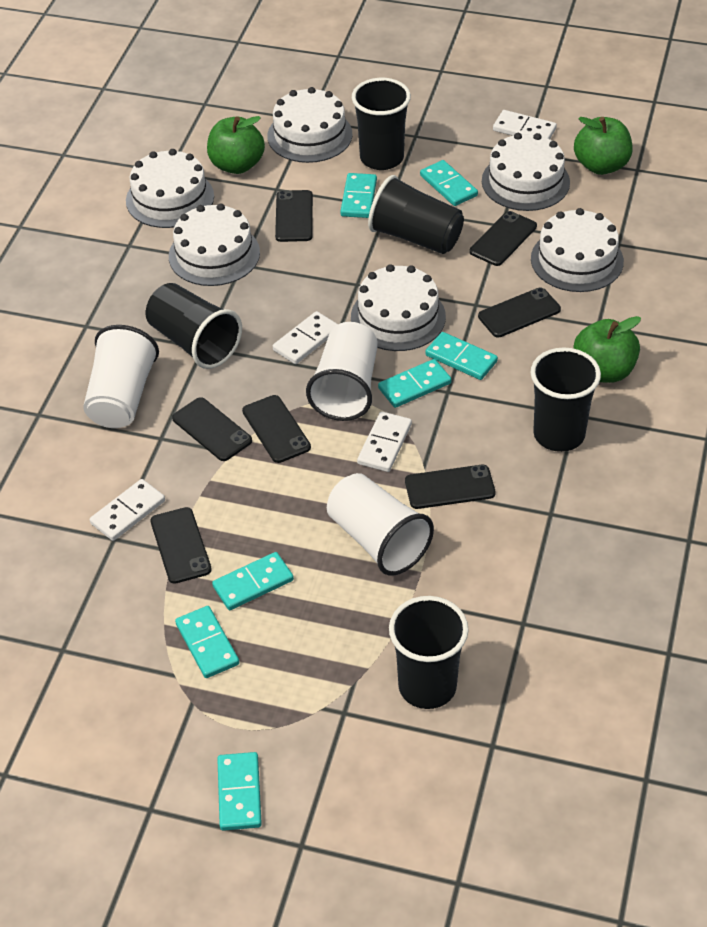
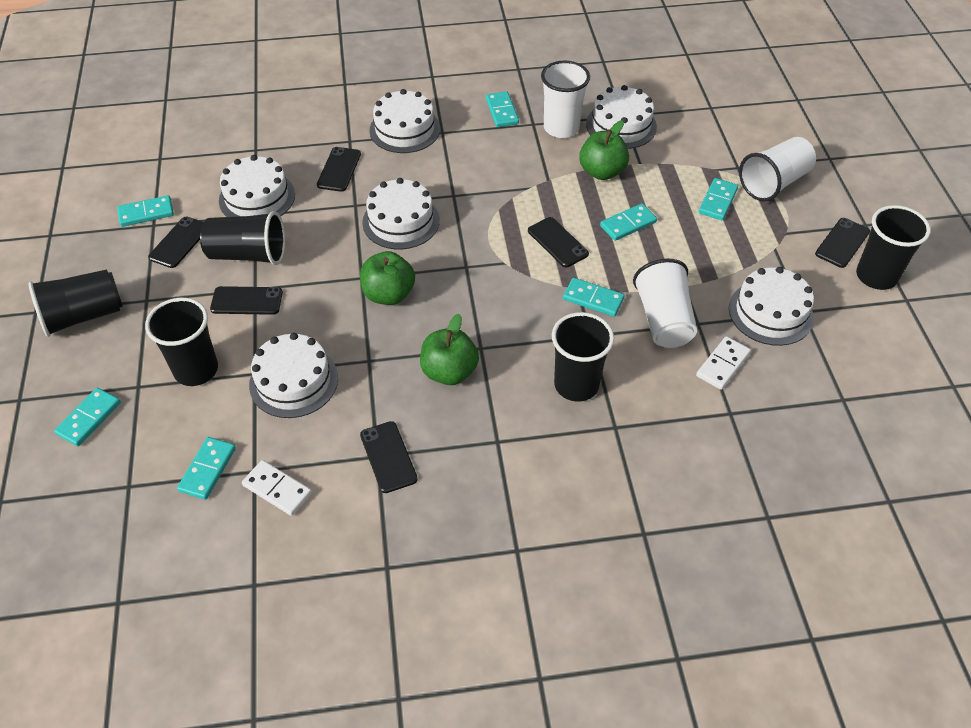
black phone: [150,507,212,584] [172,397,252,461] [242,395,311,463] [275,190,313,242] [405,465,495,509] [469,211,537,266] [478,287,561,338] = 7 -> [148,217,204,268] [210,286,283,315] [317,147,361,192] [360,421,418,493] [528,217,589,267] [815,218,870,268] = 6
white domino: [90,479,165,541] [273,311,338,364] [357,411,412,472] [493,110,557,139] = 4 -> [242,460,312,516] [696,336,751,390] = 2

